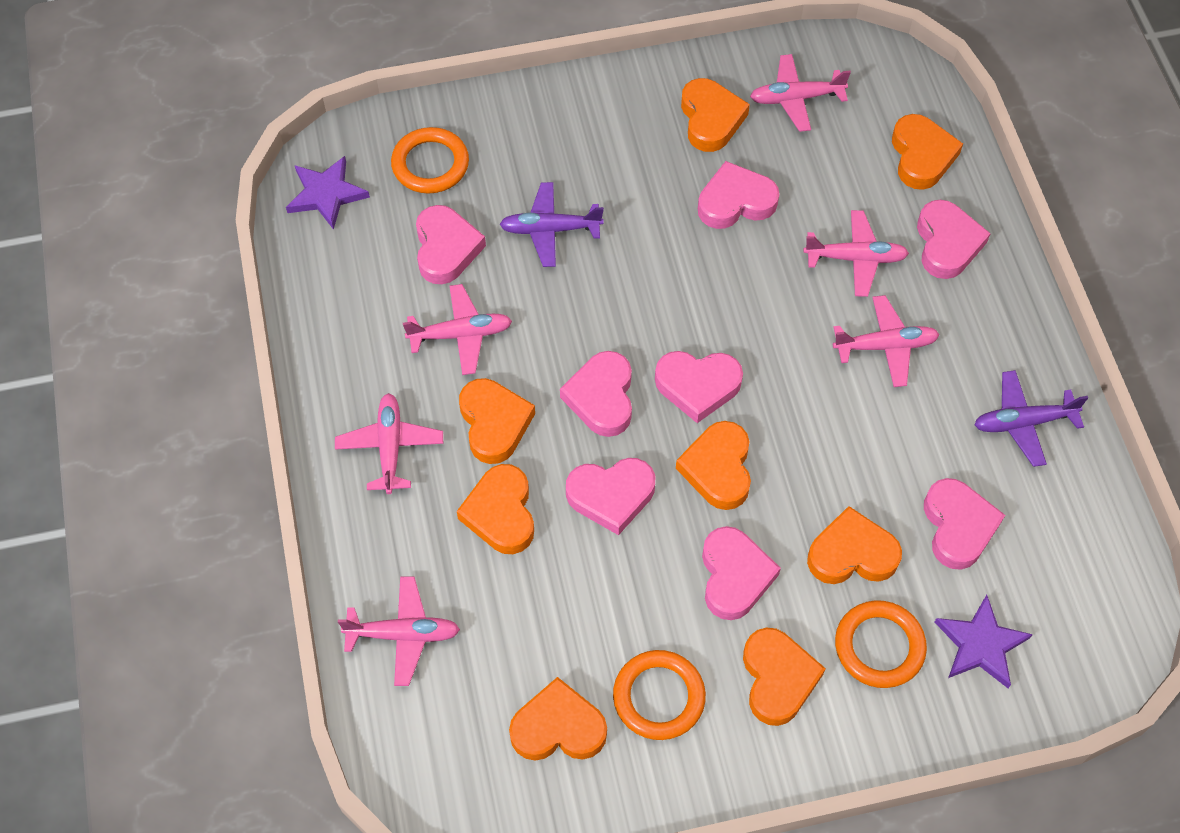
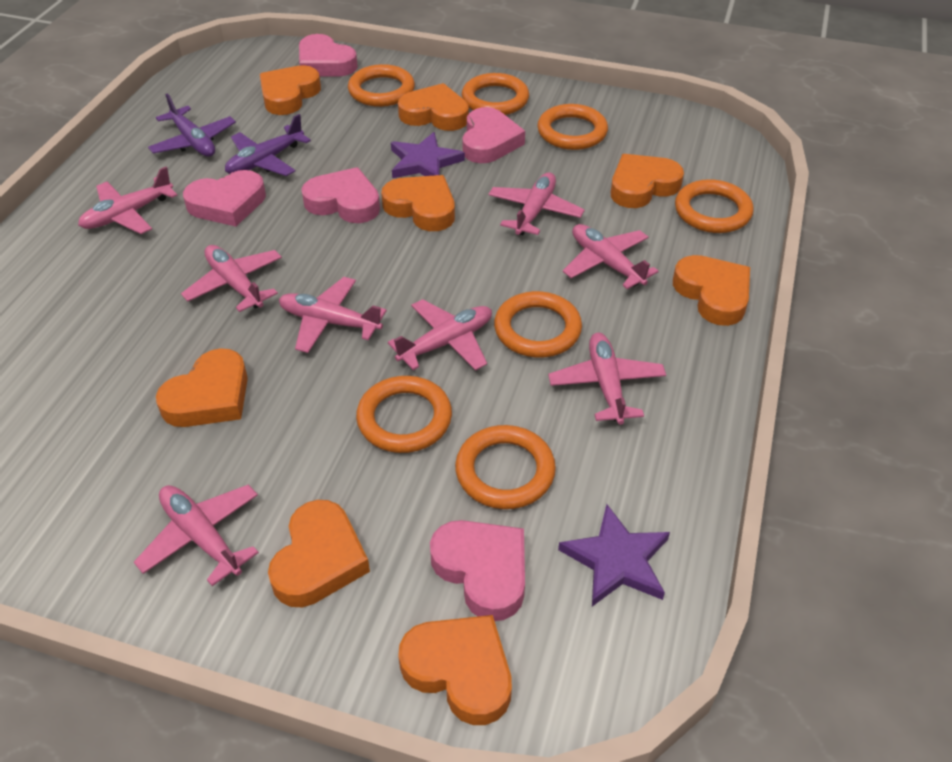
orange ring: [391,127,469,194] [613,650,706,740] [835,600,927,688] = 3 -> [348,64,415,107] [356,376,452,453] [455,425,556,509] [462,73,529,115] [494,291,582,357] [537,104,608,150] [675,179,754,233] = 7
pink heart: [416,205,486,284] [560,351,632,437] [566,458,655,535] [655,351,743,423] [698,161,779,229] [702,526,781,620] [917,200,991,279] [924,478,1005,570] = 8 -> [183,170,266,227] [299,34,358,77] [301,167,380,223] [430,520,525,621] [462,107,525,163] = 5
pink plane: [335,393,443,494] [338,577,460,686] [403,284,512,375] [750,54,851,132] [803,210,909,297] [833,295,940,387] = 6 -> [78,167,178,234] [134,485,259,586] [181,245,282,312] [279,277,387,353] [388,299,492,371] [488,172,585,235] [548,333,666,425] [563,224,659,289] = 8

